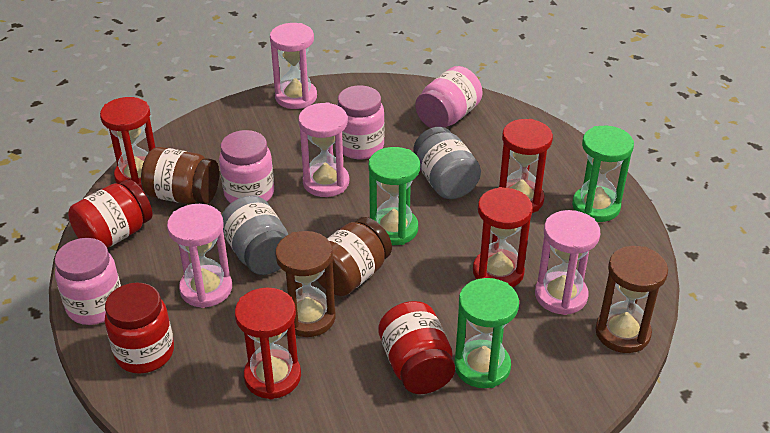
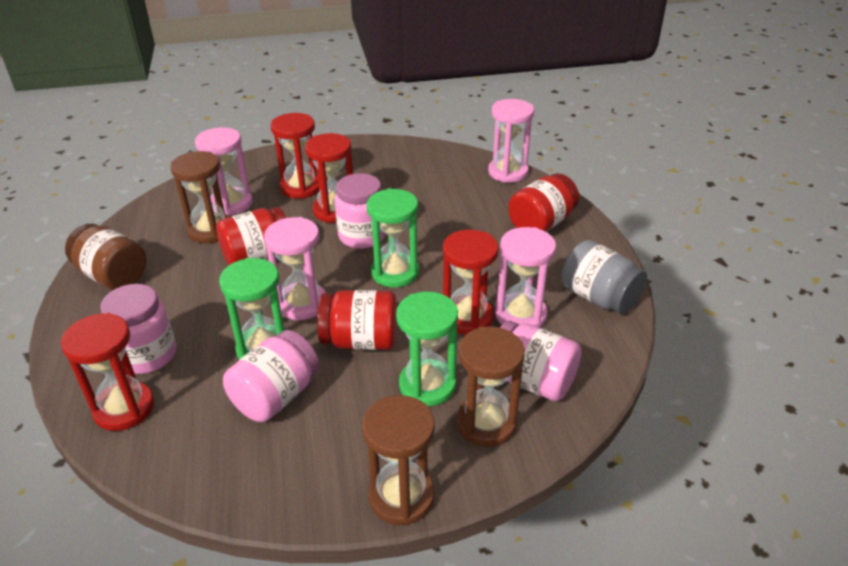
brown hourglass: [275,231,336,337] [596,246,668,353] = 2 -> [170,151,229,243] [362,395,435,526] [456,326,525,447] = 3
brown jar: [141,147,219,204] [317,217,392,296] = 2 -> [65,224,147,290] = 1
grey jar: [222,195,288,275] [413,127,481,199] = 2 -> [561,240,647,314] = 1

